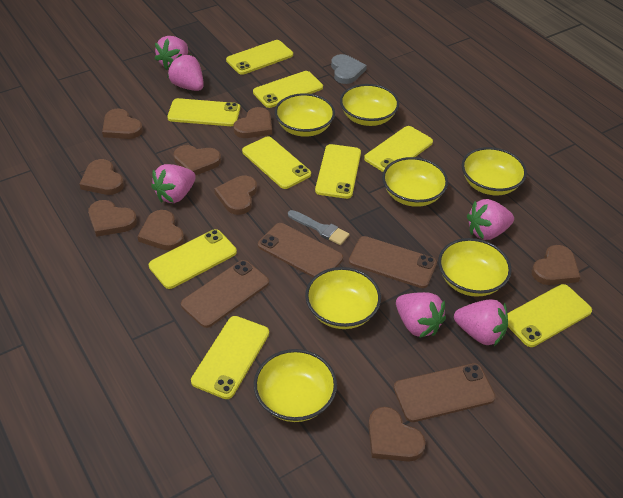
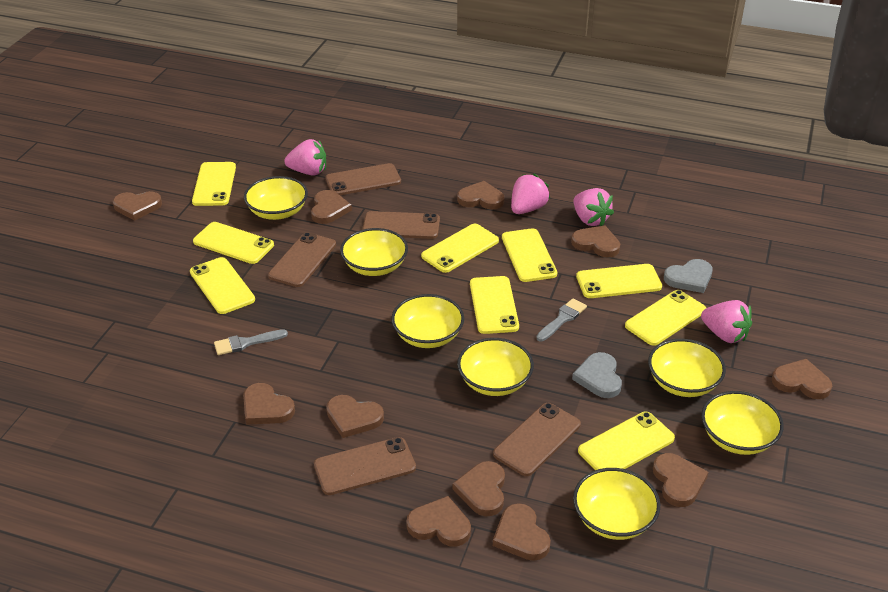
brown heart: [79,159,124,195] [88,200,137,237] [102,108,143,139] [137,210,184,251] [174,145,221,175] [214,176,257,215] [233,107,272,138] [368,407,426,462] [532,245,581,285] = 9 -> [113,191,162,221] [243,383,295,425] [311,190,352,224] [326,395,384,438] [406,496,471,547] [453,461,505,516] [457,181,504,209] [493,503,551,561] [571,225,620,258] [653,453,708,507] [772,359,832,399] = 11
brown phone: [181,260,269,328] [258,223,343,277] [349,236,437,288] [394,363,496,422] = 4 -> [268,232,336,287] [314,437,416,495] [325,163,401,195] [362,211,440,239] [493,403,581,476] = 5
grey brush: [288,210,350,245] = 1 -> [214,329,288,355] [536,298,587,341] = 2
grey heart: [331,54,367,84] = 1 -> [572,352,622,398] [664,259,713,293] = 2
pink strawberry: [151,164,196,203] [155,36,188,70] [167,54,204,91] [396,292,446,338] [454,299,508,346] [467,199,514,240] = 6 -> [284,139,326,176] [511,174,550,214] [574,188,614,226] [701,300,752,343] = 4

